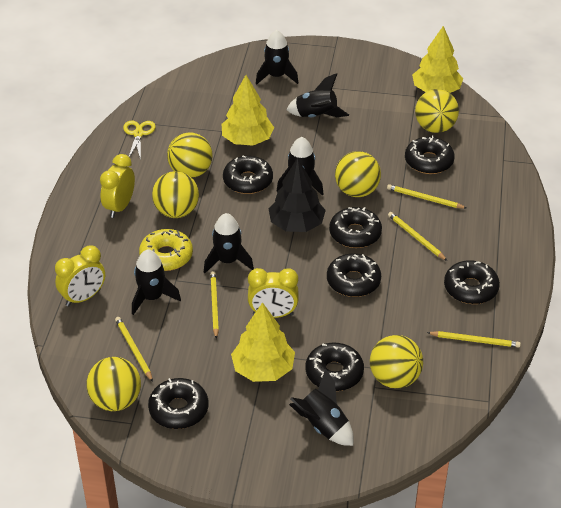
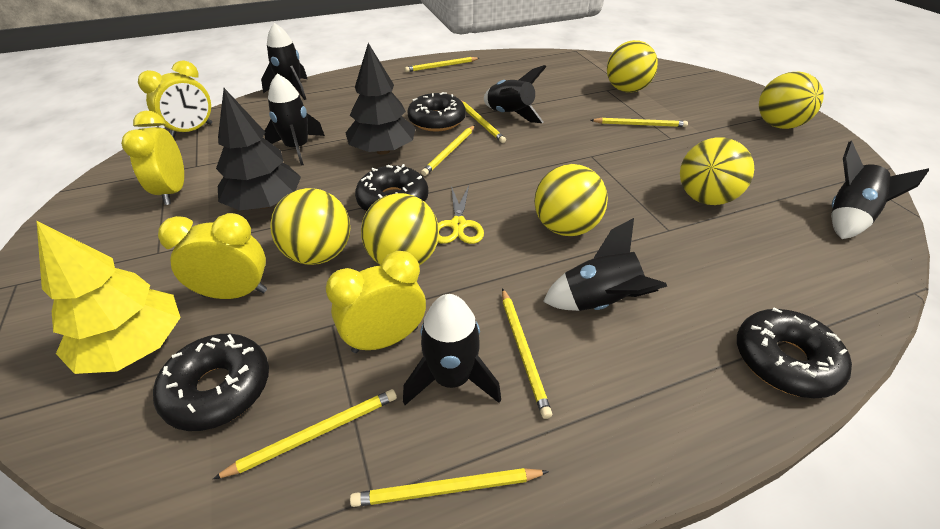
black donut: [148,378,208,429] [223,156,273,194] [306,343,364,391] [327,254,381,297] [329,207,382,248] [405,136,455,174] [444,260,500,304] = 7 -> [153,334,269,431] [355,164,428,211] [408,92,466,132] [737,307,852,398] = 4
black tree: [269,158,326,232] = 1 -> [216,88,301,211] [346,43,416,155] = 2
yellow clock: [55,245,105,307] [100,154,135,218] [248,268,299,318] = 3 -> [121,111,184,205] [138,60,212,138] [158,213,267,299] [326,251,426,353] = 4
yellow donut: [139,229,193,271] = 1 -> none = 0
yellow pencil: [115,317,153,382] [210,271,219,339] [387,184,466,209] [388,212,447,261] [427,331,521,348] = 5 -> [213,389,397,479] [350,468,549,507] [405,57,479,72] [421,125,475,176] [462,101,506,143] [502,288,552,419] [591,118,688,127] = 7
yellow tree: [222,75,274,146] [231,302,295,382] [412,26,463,93] = 3 -> [36,221,181,374] = 1

